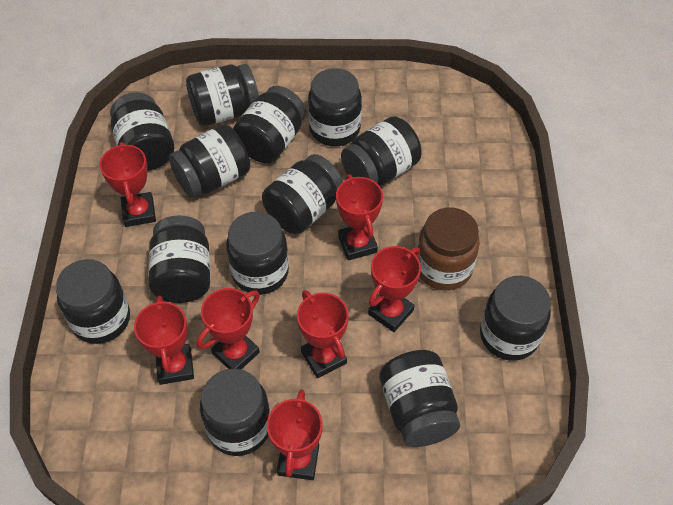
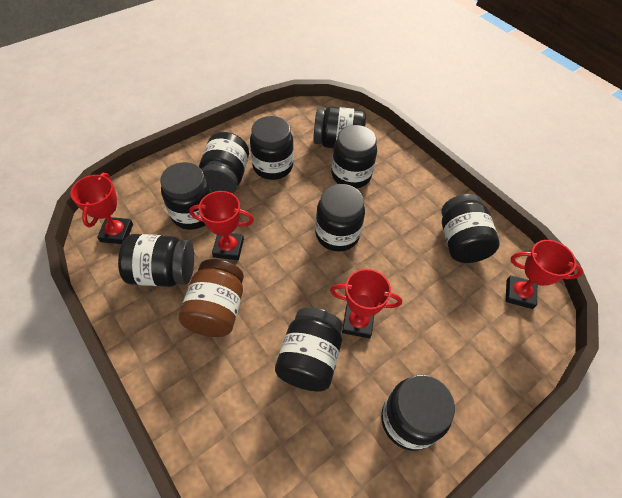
black jar: [56,259,130,344] [110,92,174,171] [148,216,210,303] [169,124,250,198] [186,64,259,126] [200,368,270,456] [226,212,289,295] [233,86,306,163] [262,154,343,234] [308,68,362,146] [341,116,422,186] [379,350,460,447] [480,276,551,361] = 13 -> [118,234,194,287] [160,162,211,230] [199,132,249,194] [250,116,294,180] [275,307,343,392] [313,107,366,148] [315,184,365,251] [331,125,377,188] [381,375,455,451] [442,194,500,263] = 10
red trophy: [100,142,156,227] [134,296,194,385] [197,288,260,369] [267,390,323,480] [297,290,349,378] [336,174,383,260] [368,246,421,332] = 7 -> [71,173,133,244] [189,191,254,260] [330,269,402,338] [505,240,583,309] = 4

